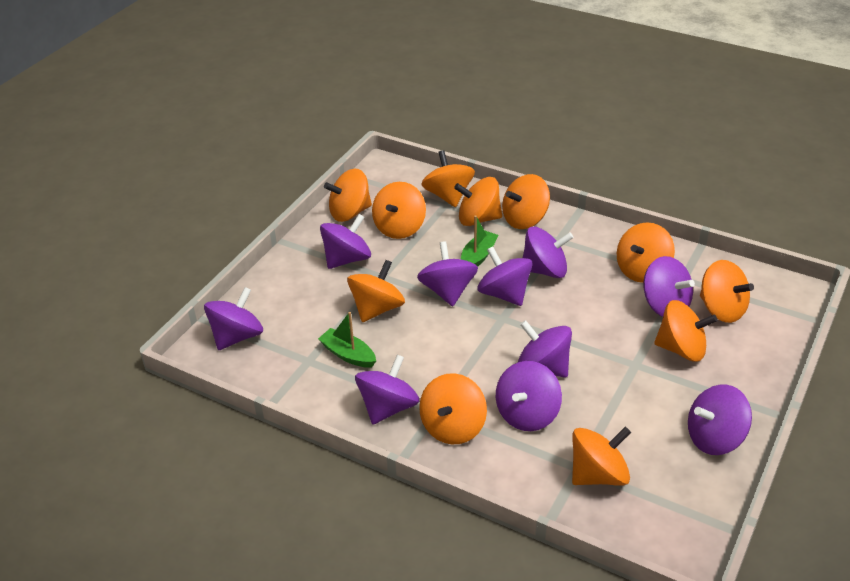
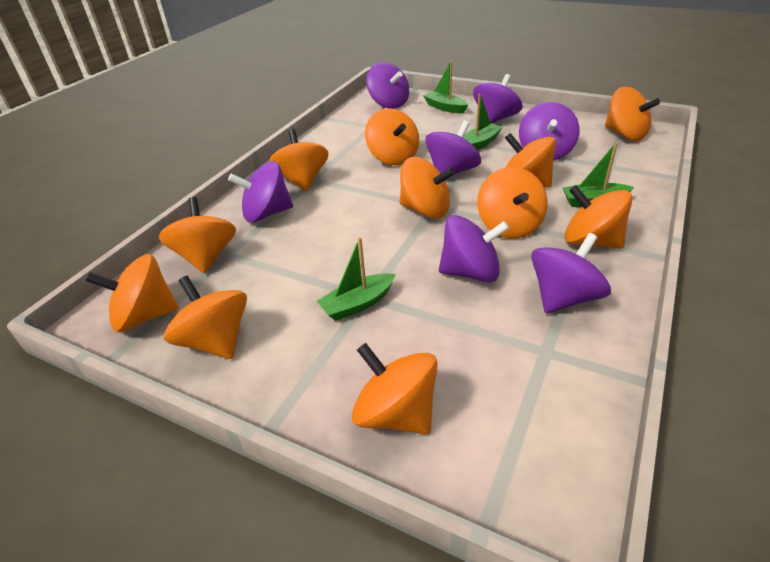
green boat: [318,312,376,368] [461,216,499,267] = 2 -> [317,237,395,321] [423,61,468,114] [463,94,503,150] [562,142,634,207] = 4
purple spinning top: [204,287,263,350] [320,214,371,269] [355,355,419,425] [417,241,478,306] [478,246,533,306] [496,361,562,431] [518,320,572,378] [523,226,574,278] [643,256,695,317] [688,385,752,455] = 10 -> [228,161,293,223] [366,62,409,109] [425,121,481,175] [439,215,509,283] [473,74,523,124] [519,102,580,160] [531,233,611,313] = 7

